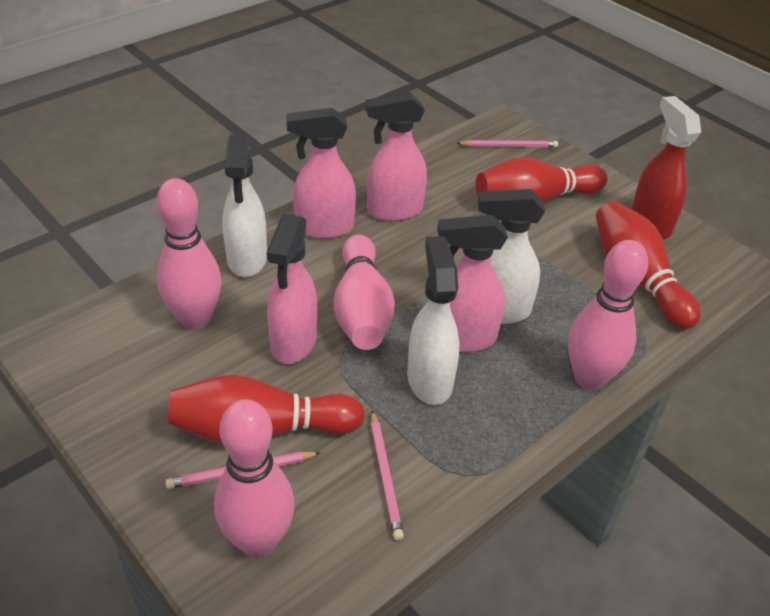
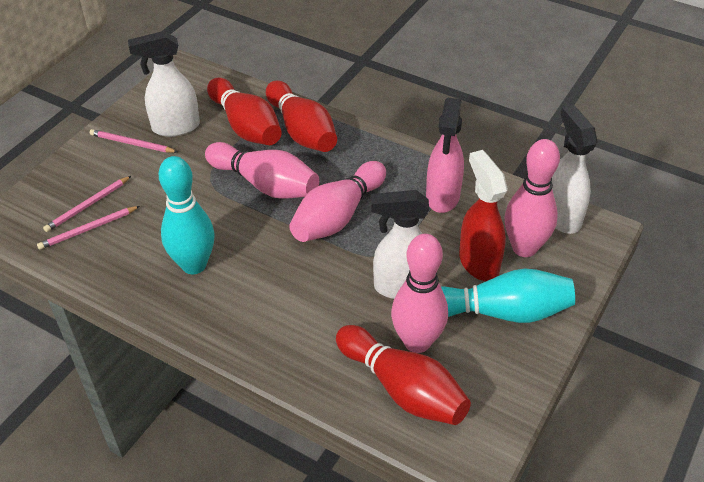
pink spray bottle: [267,214,317,364] [286,108,356,239] [365,92,427,221] [437,215,508,352] = 4 -> [426,98,464,213] = 1
turquoise bowling pin: none = 0 -> [159,156,215,274] [441,268,575,323] = 2

